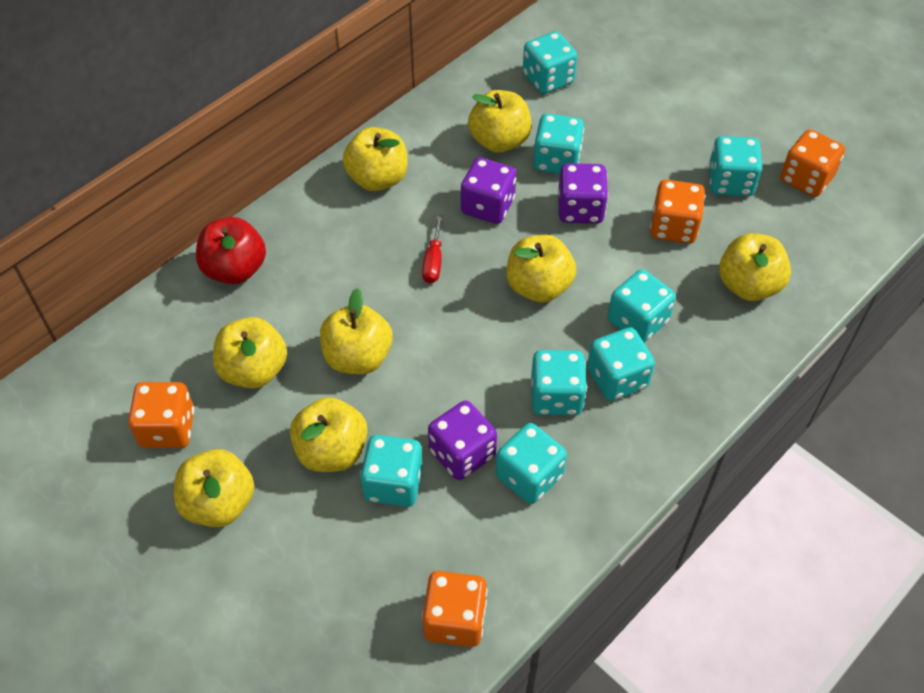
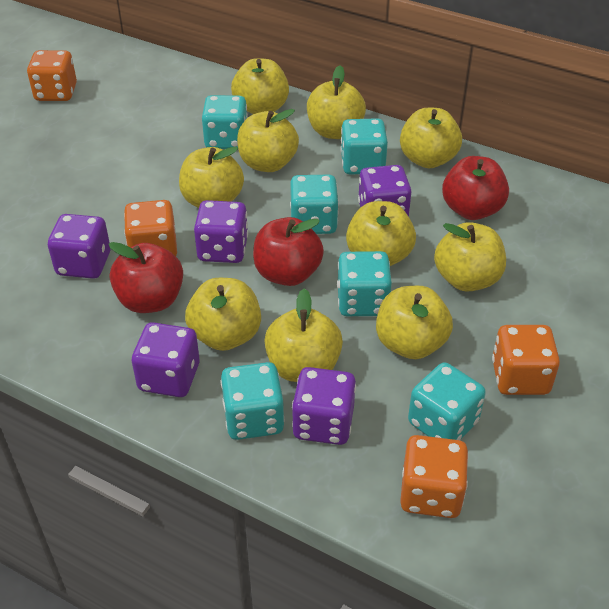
purple dice: [428,400,497,480] [461,157,516,224] [558,163,608,224] = 3 -> [48,214,110,279] [132,322,200,397] [194,200,248,263] [292,367,356,445] [358,165,411,216] = 5
red apple: [196,217,266,284] = 1 -> [109,242,183,313] [253,217,324,286] [442,156,509,220] = 3
red screwdriver: [422,214,443,283] = 1 -> none = 0
turquoise dice: [360,435,423,507] [496,423,567,504] [523,31,577,94] [531,350,587,415] [533,114,584,174] [587,327,655,401] [608,269,676,343] [708,136,762,196] = 8 -> [202,95,248,149] [221,362,285,440] [290,175,339,234] [337,251,392,316] [340,118,388,174] [408,362,486,440] = 6
yellow apple: [174,449,255,527] [213,317,287,389] [290,397,368,472] [320,288,393,374] [343,127,408,191] [468,90,532,153] [507,235,576,303] [719,233,791,301] = 8 -> [179,146,244,208] [185,278,261,351] [231,58,289,114] [237,109,299,172] [264,289,343,382] [307,65,366,139] [346,201,416,266] [376,286,453,359] [400,108,462,168] [434,222,506,292] = 10

